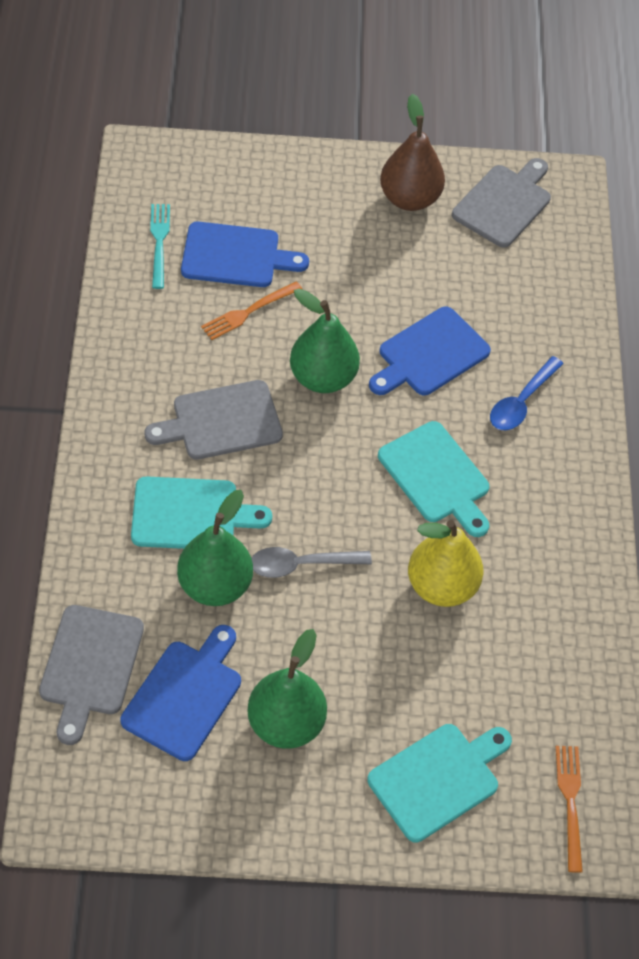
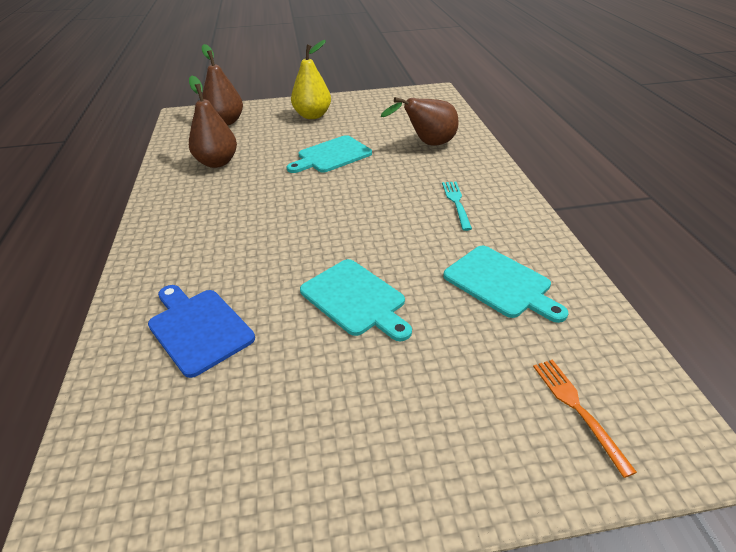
blue cutting board: [120,625,241,761] [181,222,309,287] [369,307,491,395] = 3 -> [148,285,255,378] = 1
blue spoon: [490,356,563,430] = 1 -> none = 0
brown pear: [380,94,445,211] = 1 -> [189,76,237,168] [202,44,243,125] [381,97,459,146] = 3
green pear: [177,490,253,606] [247,629,327,749] [290,288,360,393] = 3 -> none = 0
grey cutting board: [39,605,144,745] [144,380,283,460] [452,158,551,248] = 3 -> none = 0
grey spoon: [252,547,372,578] = 1 -> none = 0
orange fork: [201,281,302,340] [556,746,583,873] = 2 -> [533,359,637,478] = 1

